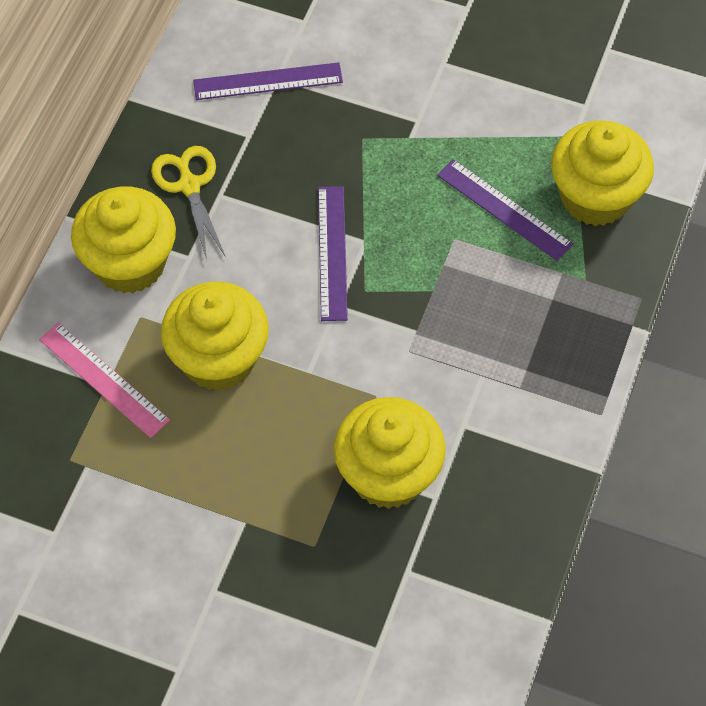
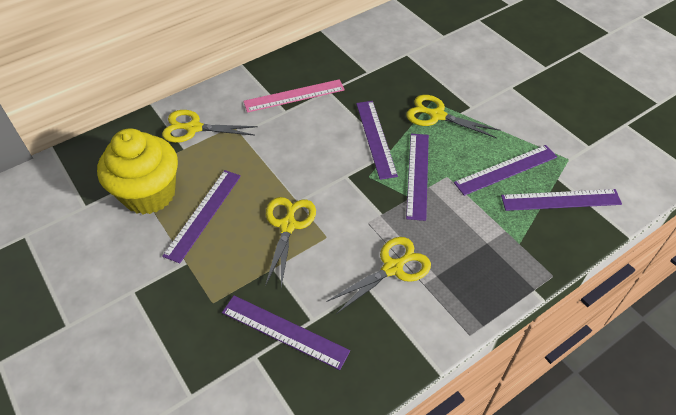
purple ruler: [193,62,343,100] [318,186,348,321] [437,159,573,261] = 3 -> [162,170,241,263] [222,295,350,370] [356,101,398,180] [406,134,429,221] [454,145,557,196] [501,189,622,211] = 6
yellow cupcake: [71,187,176,293] [161,282,269,391] [334,397,446,509] [551,120,654,226] = 4 -> [97,129,178,214] = 1
yellow scissors: [151,146,226,260] = 1 -> [162,110,258,143] [265,197,316,287] [326,237,431,314] [406,95,500,138] = 4

